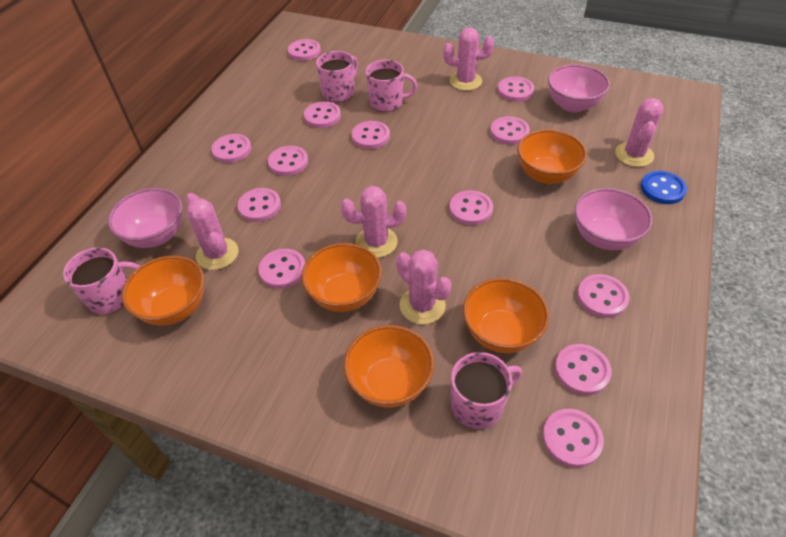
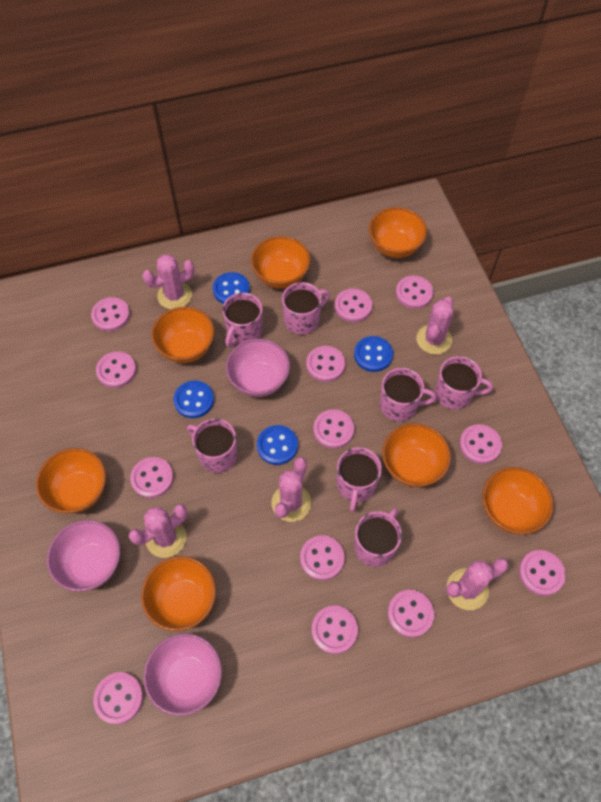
blue button: [641,171,687,204] = 1 -> [173,381,214,418] [213,272,250,304] [257,425,298,465] [354,336,393,372] = 4
orange bowl: [122,255,204,326] [302,243,382,312] [344,325,434,407] [463,278,549,353] [518,129,587,184] = 5 -> [36,448,106,514] [141,556,216,631] [151,307,214,363] [251,236,311,289] [369,207,427,258] [382,423,451,487] [482,467,553,534] = 7
pink mug: [63,247,140,314] [316,51,358,102] [366,60,417,112] [451,352,522,429] = 4 -> [187,419,238,473] [222,293,263,348] [282,282,330,334] [337,447,382,512] [354,508,402,567] [380,368,436,421] [435,356,493,410] = 7

